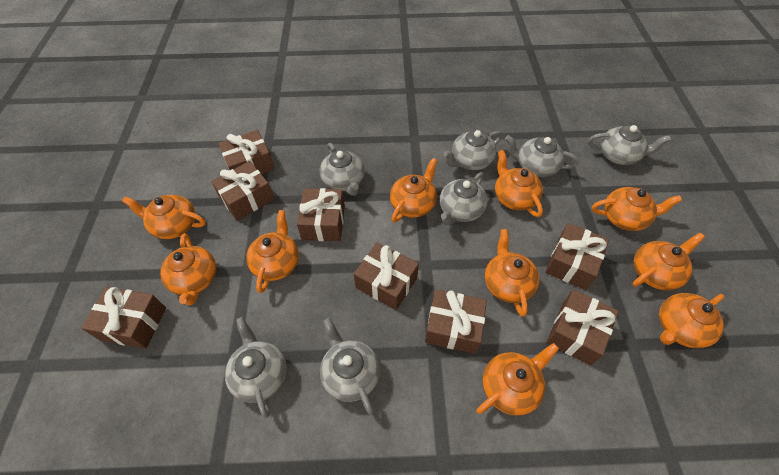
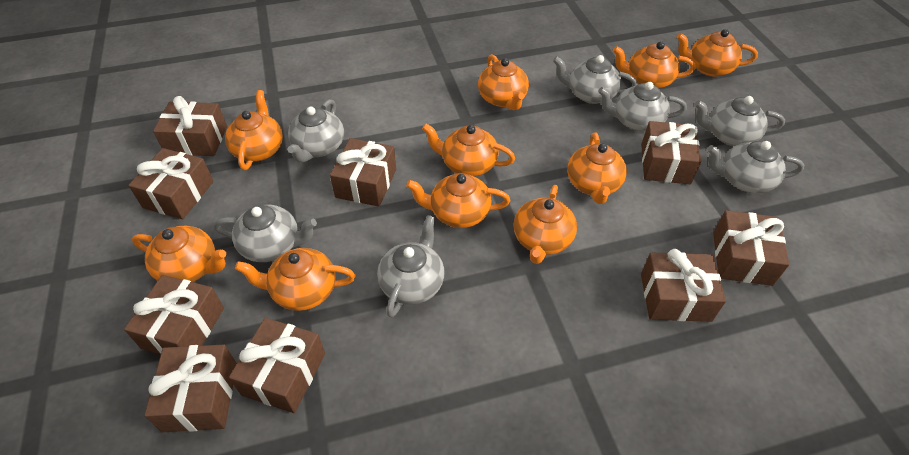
brown gift: [81,287,166,349] [211,161,274,221] [218,130,275,175] [297,188,345,241] [354,242,419,310] [425,289,487,354] [545,223,609,290] [546,289,619,366] = 8 -> [124,275,224,354] [128,148,214,219] [144,345,237,432] [153,96,227,156] [229,318,325,413] [330,138,396,207] [641,121,701,184] [641,249,726,322] [713,210,789,286] = 9

